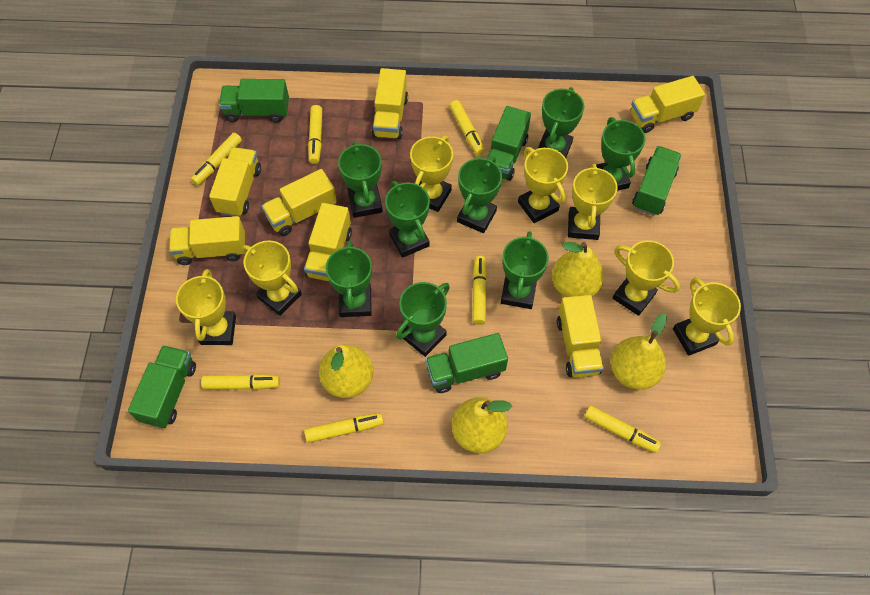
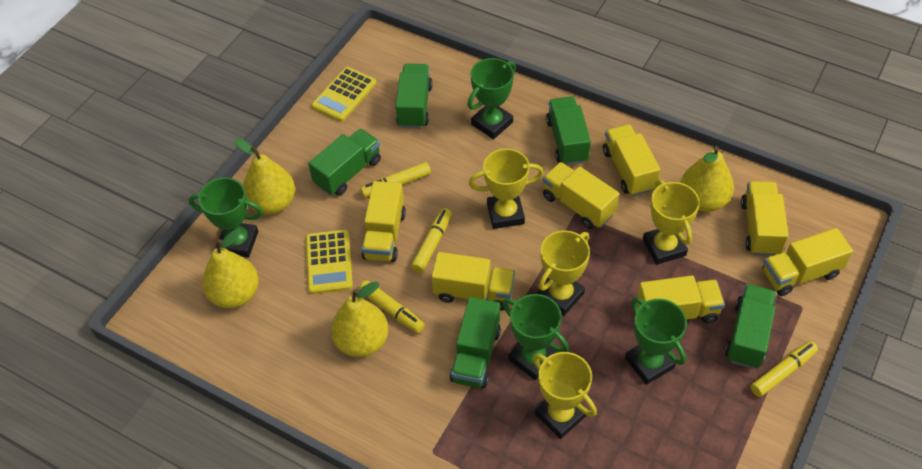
green trophy: [325,241,372,317] [338,141,383,218] [385,181,430,258] [396,282,450,357] [457,157,502,233] [501,232,549,309] [538,87,584,158] [596,117,645,191] = 8 -> [189,177,263,257] [468,58,516,139] [502,294,569,380] [625,297,687,385] = 4
yellow calculator: none = 0 -> [306,230,353,294] [311,67,376,122] = 2
yellow marker: [191,133,242,186] [201,374,280,390] [304,413,384,443] [308,105,322,164] [449,100,485,155] [472,256,487,325] [584,405,661,453] = 7 -> [359,280,425,333] [360,162,431,198] [411,208,452,273] [750,341,818,397] = 4
yellow trophy: [176,269,236,345] [242,240,302,316] [410,135,453,212] [518,147,568,223] [568,163,618,240] [613,240,680,316] [673,278,741,356] = 7 -> [469,149,544,229] [533,352,597,439] [537,230,590,316] [643,180,700,265] = 4

